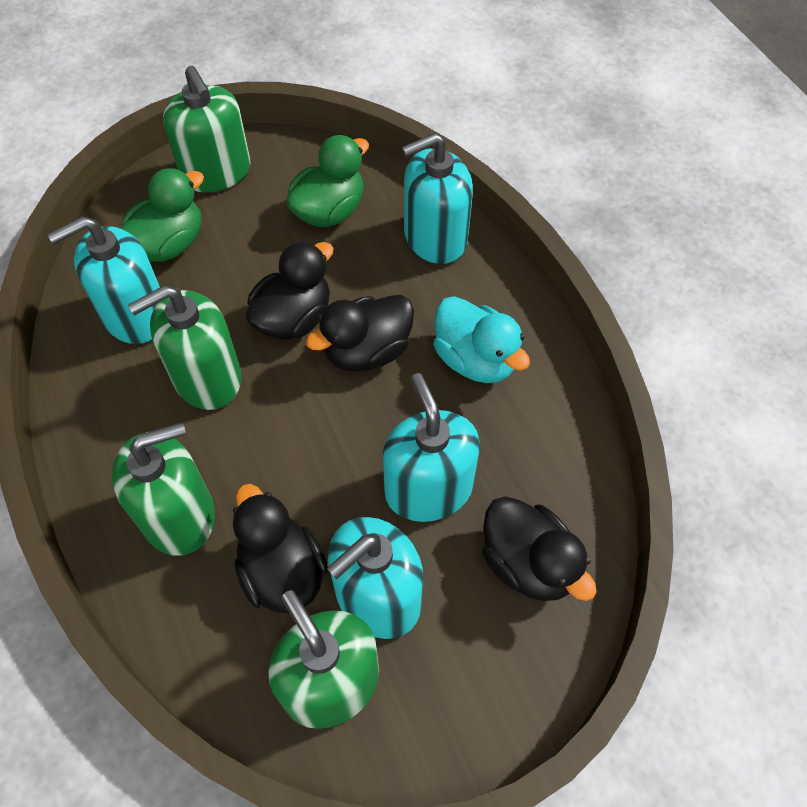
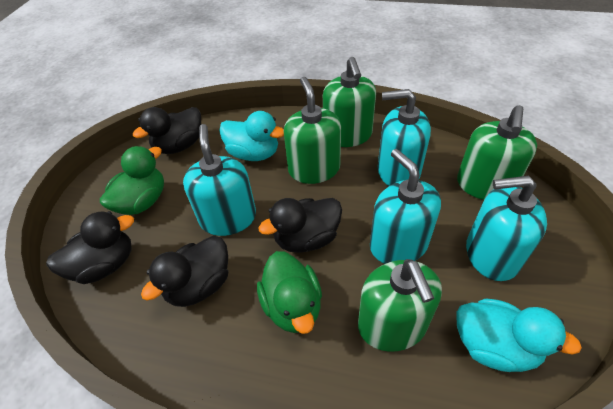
turquoise duck: [433,296,530,383] = 1 -> [219,111,284,161] [456,298,582,372] = 2

